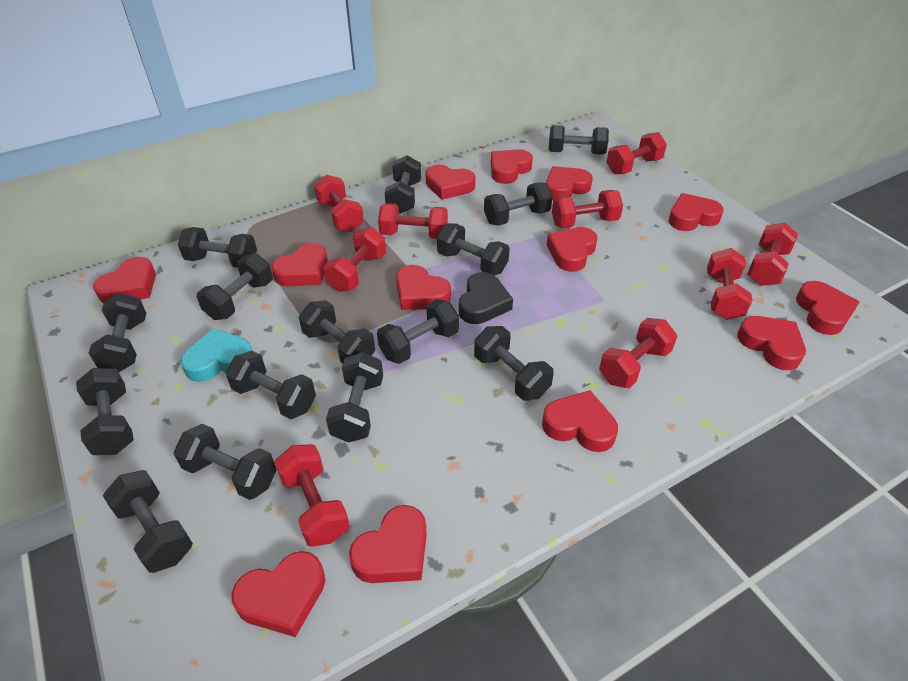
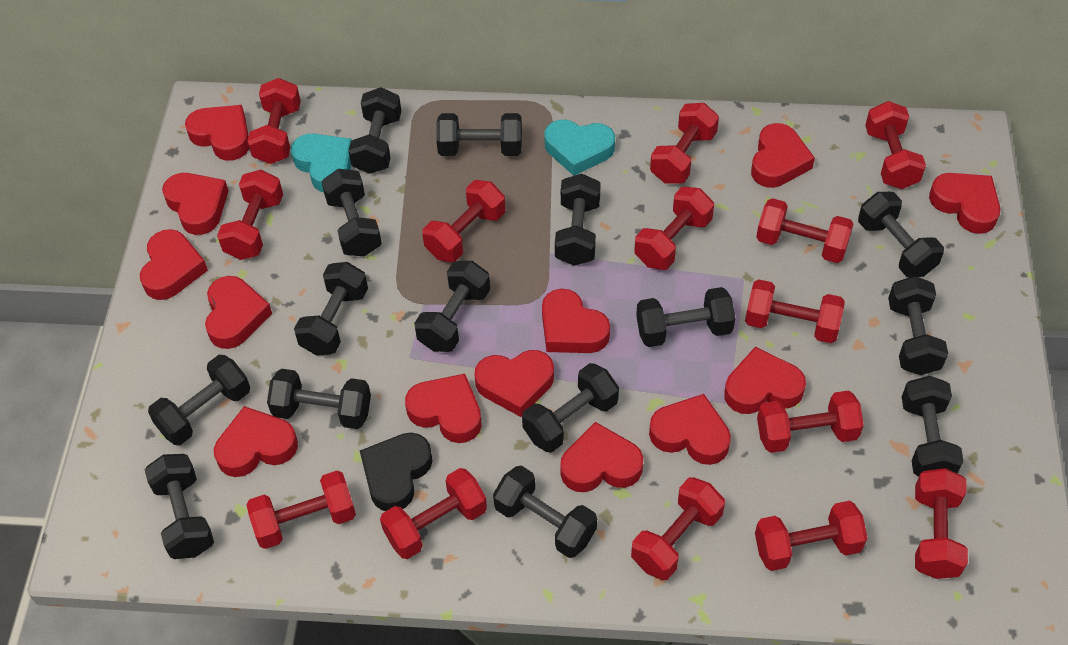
red dumbbell: [275,444,350,547] [314,175,364,232] [324,227,386,292] [378,203,448,239] [552,190,623,228] [599,318,677,388] [606,132,667,174] [707,248,753,320] [748,223,798,286] = 9 -> [217,170,283,260] [246,471,356,549] [247,78,301,164] [380,468,487,559] [422,180,505,262] [631,477,725,580] [634,187,714,270] [650,103,719,184] [745,279,845,343] [755,501,867,571] [756,198,853,263] [757,390,864,453] [865,101,926,189] [915,468,968,579] = 14
turquoise heart: [181,328,253,382] = 1 -> [291,133,352,192] [544,120,615,176] = 2

